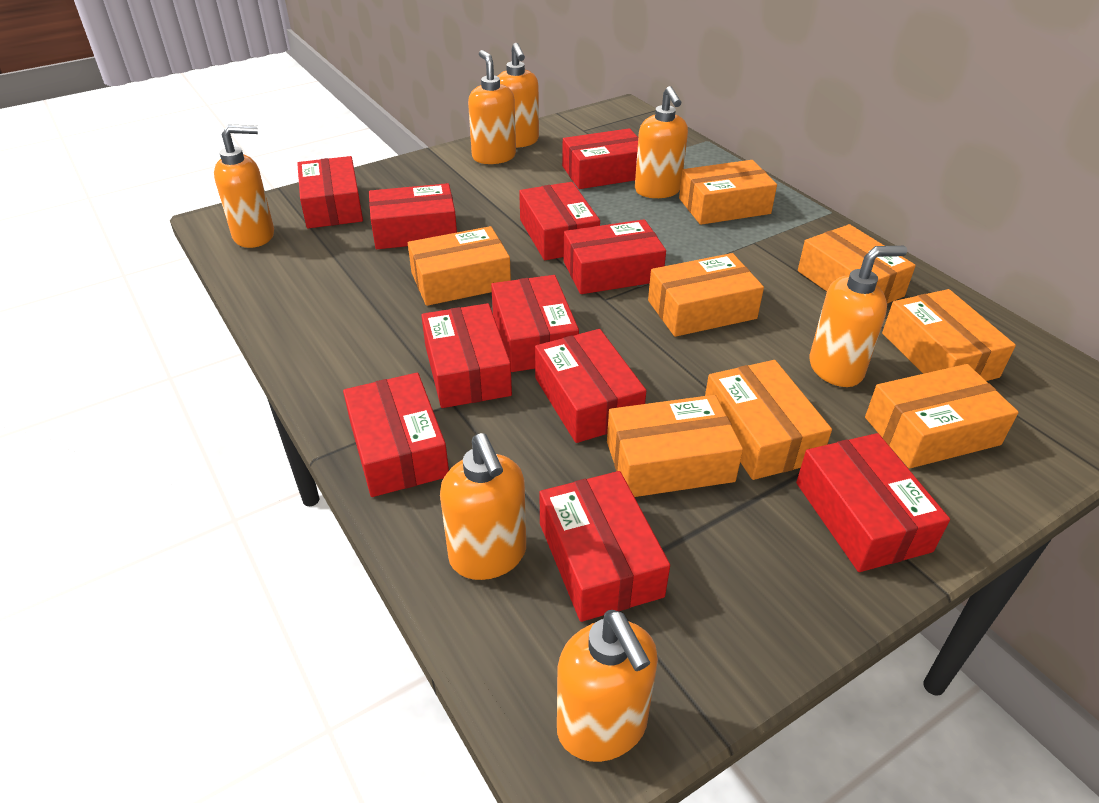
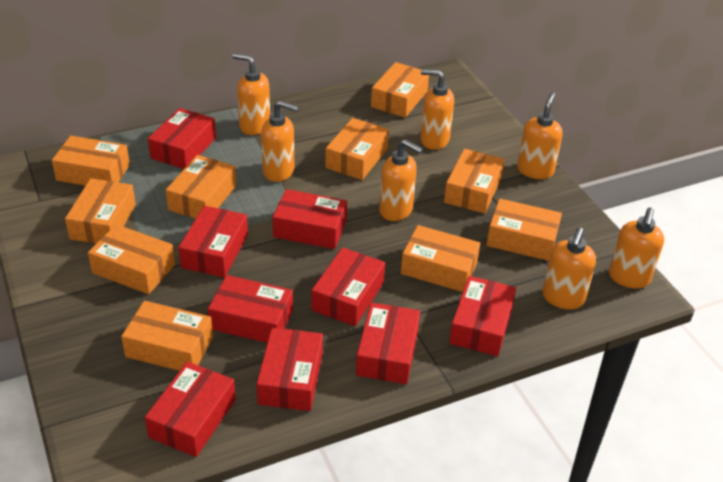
orange box: [408,226,511,306] [607,395,743,497] [648,253,764,337] [679,160,777,225] [705,360,832,480] [798,224,916,304] [865,364,1019,469] [882,289,1016,381] = 8 -> [52,136,130,186] [65,178,136,243] [88,224,175,294] [121,301,213,371] [166,155,236,219] [325,118,389,180] [371,62,429,118] [401,225,480,292] [444,149,504,214] [486,199,562,261] = 10
red box: [297,156,363,228] [343,373,449,497] [369,183,457,249] [421,303,512,408] [491,275,579,372] [519,182,600,260] [535,329,646,443] [539,471,670,622] [562,128,638,189] [564,219,666,294] [796,433,950,572] = 11 -> [145,362,236,457] [148,108,216,169] [178,206,248,278] [208,275,293,343] [257,327,323,411] [273,189,347,249] [312,247,385,326] [356,302,420,384] [449,276,516,356] = 9

